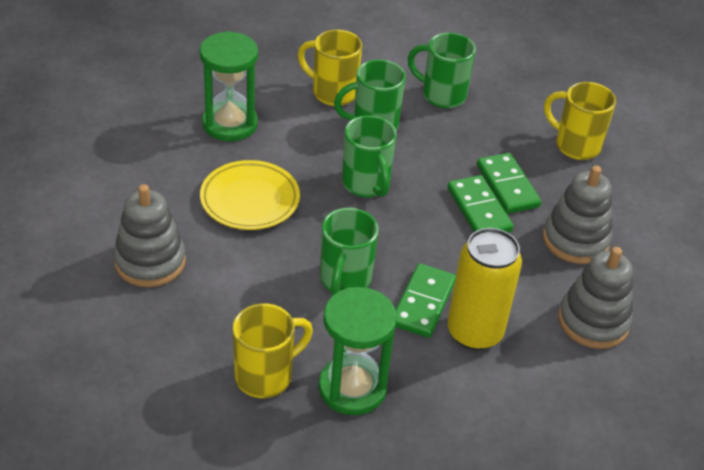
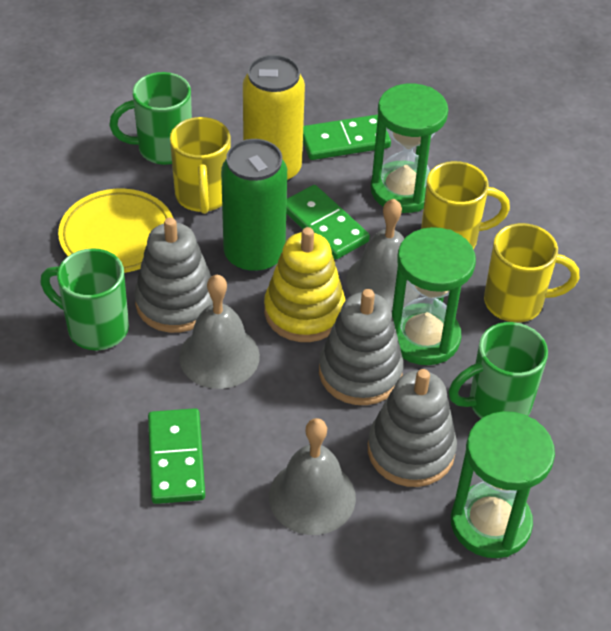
green can: none = 0 -> [221,139,287,273] = 1
green hourglass: [200,31,258,142] [319,287,397,415] = 2 -> [371,83,448,213] [392,227,476,365] [451,411,555,558] = 3
green mug: [320,208,379,295] [334,59,406,130] [342,115,397,197] [407,33,476,109] = 4 -> [41,248,129,351] [109,72,192,165] [449,322,548,419] = 3
grey bell: none = 0 -> [179,274,260,389] [269,418,356,535] [346,199,420,310] = 3
yellow stacking toy: none = 0 -> [264,227,346,342] = 1

